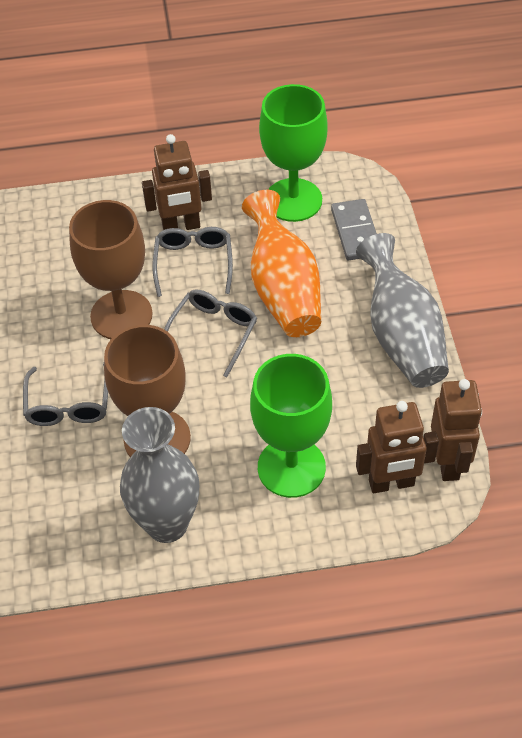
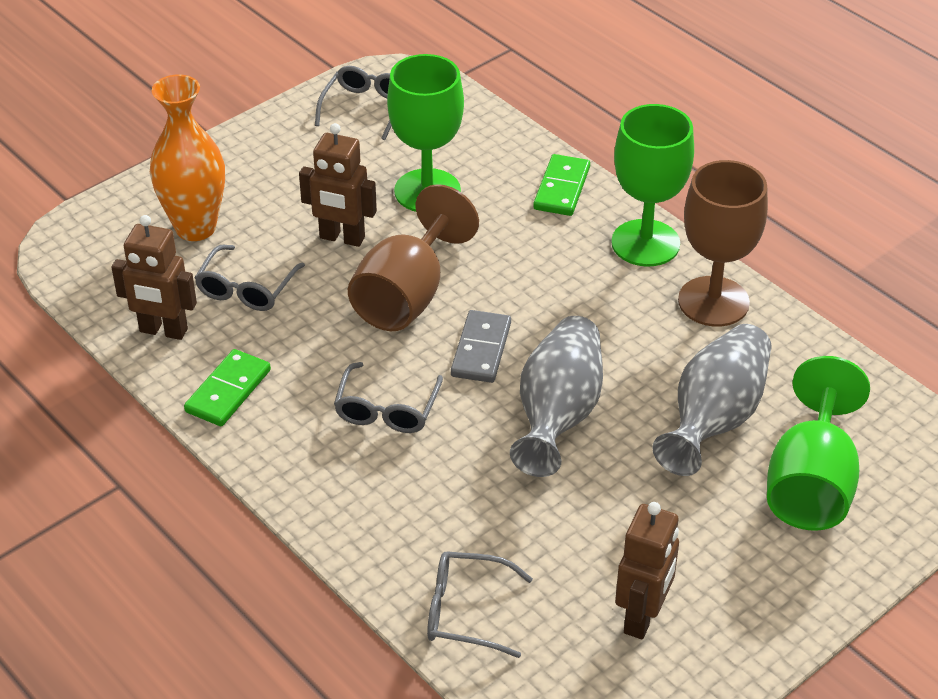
green domino: none = 0 -> [184,349,271,426] [533,154,590,216] = 2
green goblet: [250,354,332,498] [259,84,328,222] = 2 -> [387,54,464,212] [611,104,694,266] [767,356,870,531] = 3
grey glasses: [23,363,108,426] [152,227,233,297] [164,290,257,377] = 3 -> [194,245,305,311] [315,66,392,140] [334,362,443,433] [427,551,533,658] = 4

